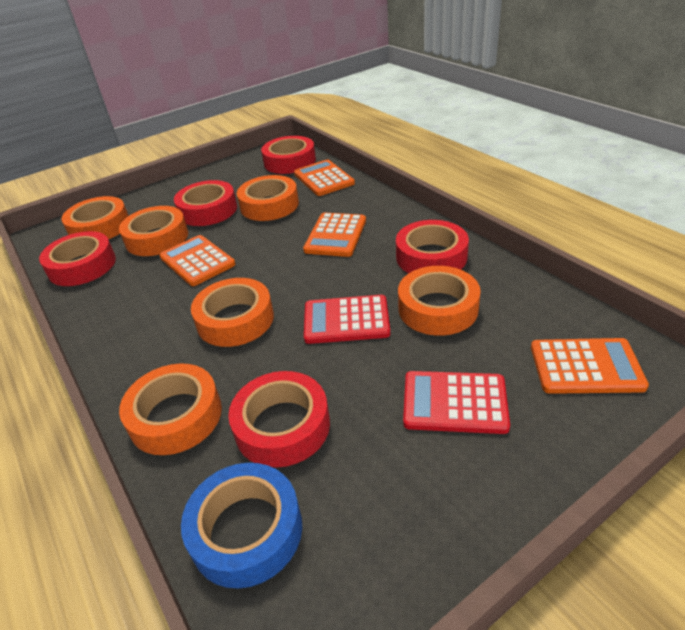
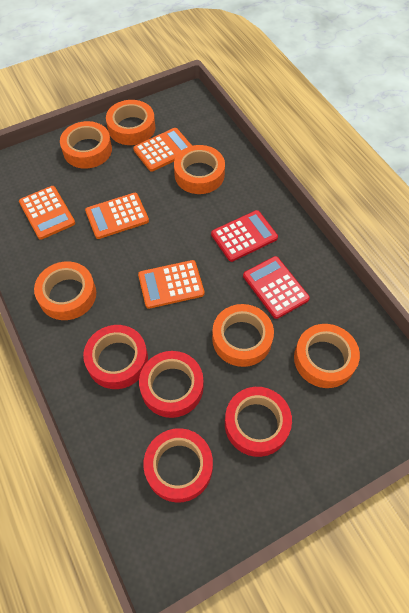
blue tape: [181,463,302,589] = 1 -> none = 0
red tape: [39,231,116,286] [174,180,237,226] [228,371,330,468] [261,136,316,174] [396,220,469,273] = 5 -> [83,325,148,389] [139,351,203,418] [143,428,213,502] [225,387,292,457] = 4

